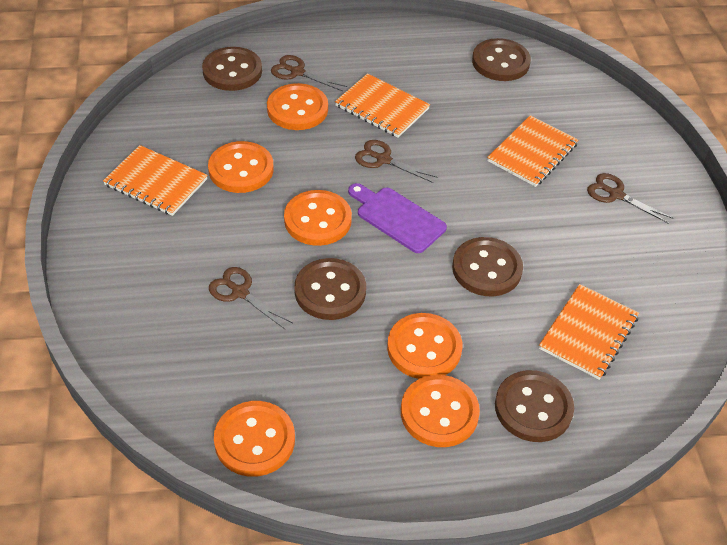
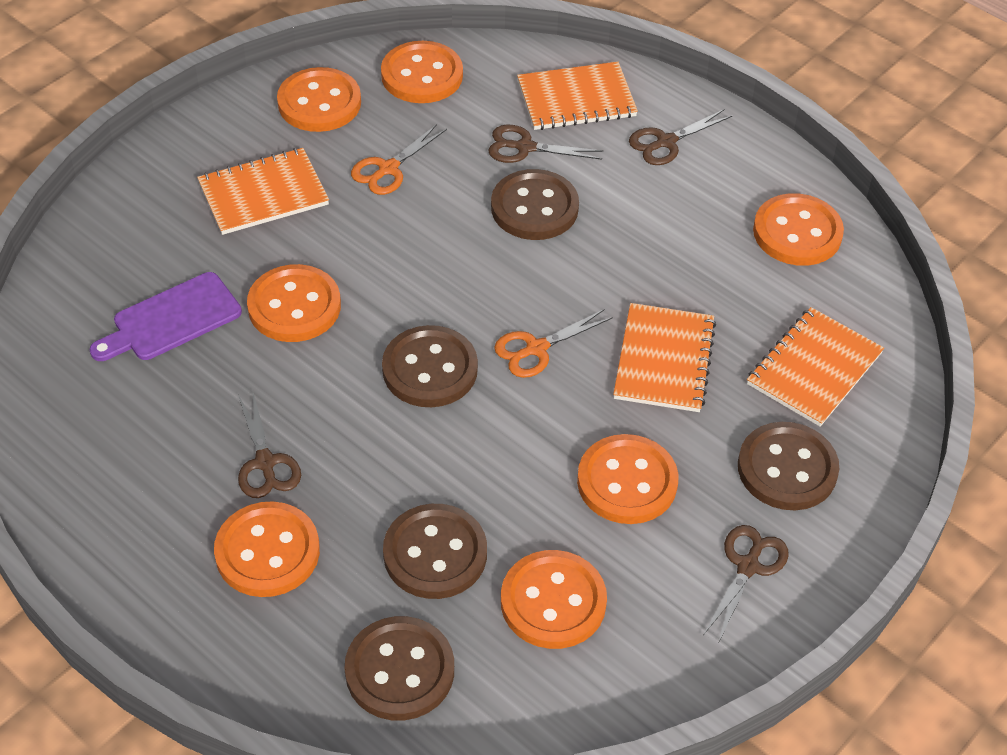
orange button: [208,141,273,193] [214,401,295,477] [267,83,328,130] [284,190,352,246] [387,313,462,379] [401,375,480,447] = 6 -> [214,501,320,597] [247,264,341,342] [277,67,361,132] [381,41,463,103] [501,550,607,649] [577,434,678,524] [753,193,844,266] = 7
orange scissors: none = 0 -> [351,124,447,195] [494,309,613,378] = 2

